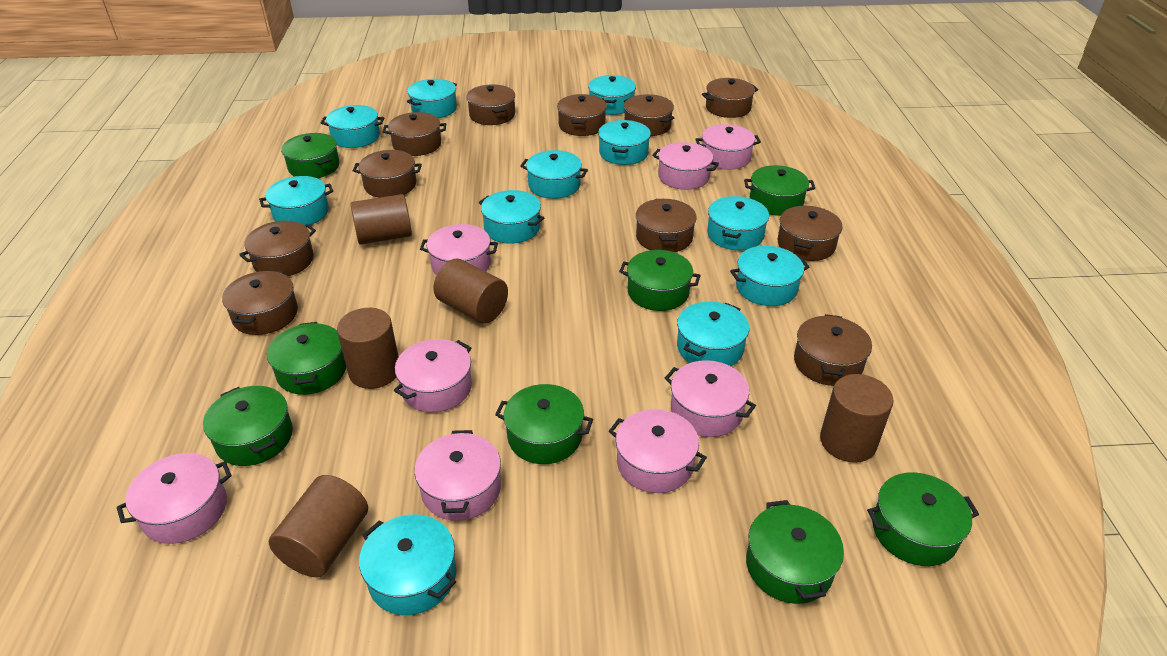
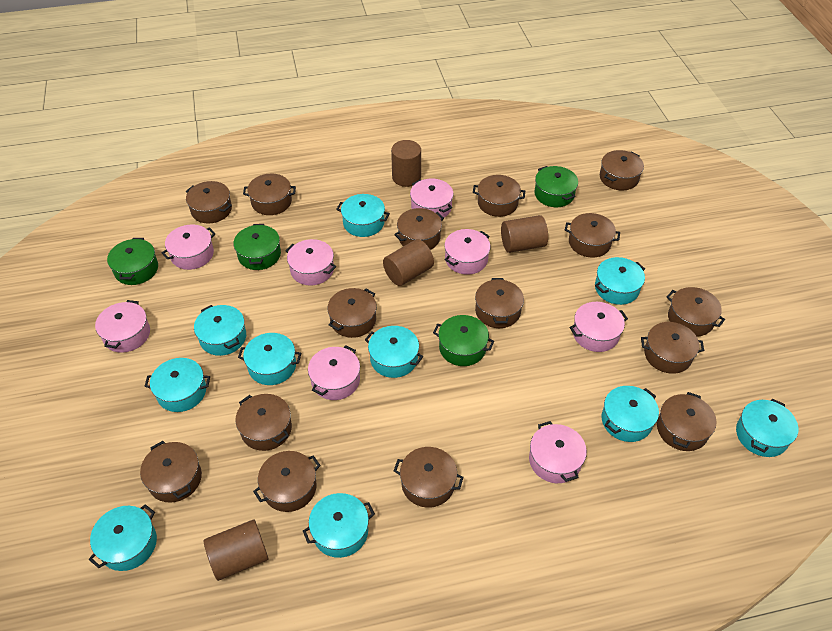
brown cylinder: [269,475,368,577] [337,308,399,389] [351,194,412,245] [433,258,508,324] [820,374,894,463] = 5 -> [204,519,268,581] [383,239,434,286] [391,140,421,187] [501,215,548,253] = 4
brown pot: [222,270,298,335] [239,221,316,276] [353,150,422,198] [383,112,446,156] [466,84,515,125] [557,94,607,136] [624,94,674,136] [636,199,697,252] [702,78,759,118] [777,206,843,261] [794,314,872,386] = 11 -> [140,441,202,503] [186,181,232,224] [235,394,292,451] [243,173,296,215] [253,451,321,512] [327,288,377,338] [394,208,444,250] [394,447,464,508] [473,175,525,217] [475,278,524,328] [565,213,620,258] [600,150,644,190] [641,322,704,374] [657,392,717,451] [667,287,725,337] = 15
green pot: [203,386,293,466] [267,322,346,395] [281,133,340,178] [495,384,593,464] [619,250,701,311] [744,165,815,216] [746,500,844,604] [867,472,979,566] = 8 -> [107,238,158,285] [234,224,281,270] [433,315,494,366] [534,166,578,207] = 4
turquoise pot: [259,176,333,225] [321,105,384,148] [359,515,456,615] [407,79,457,118] [479,190,544,244] [520,150,588,199] [588,75,636,115] [598,120,651,165] [677,301,749,366] [707,196,769,250] [730,246,809,306] = 11 -> [89,504,157,571] [145,358,210,412] [194,305,246,356] [238,333,301,385] [303,493,375,558] [336,194,390,237] [365,326,423,378] [595,257,645,305] [602,386,659,442] [736,398,798,457] = 10

